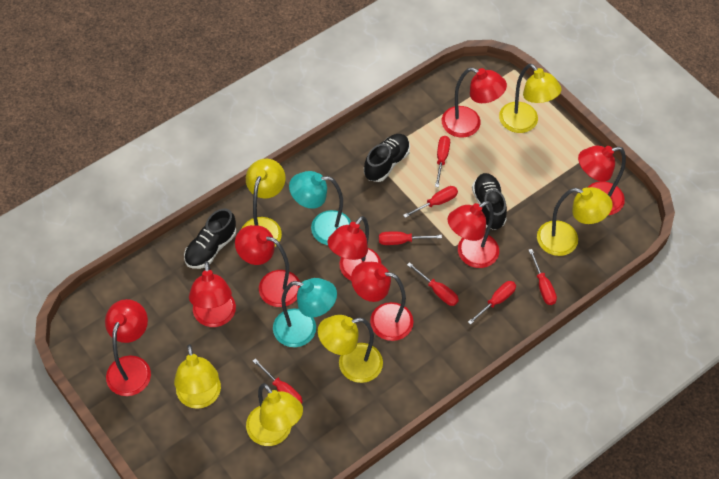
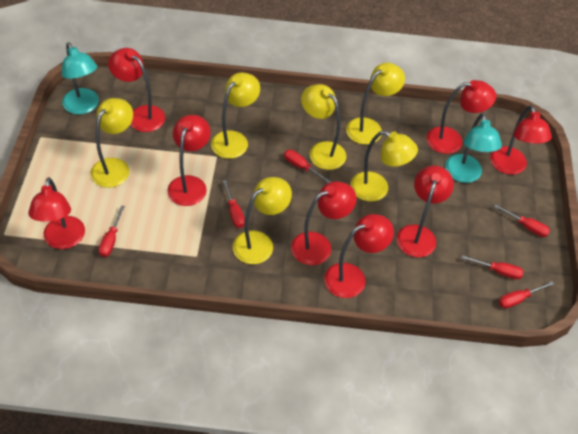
black shoe: [184,209,236,269] [364,134,410,182] [472,173,507,230] = 3 -> none = 0
red screwdriver: [253,358,303,404] [379,232,442,245] [403,186,458,218] [407,262,459,306] [435,136,450,187] [468,281,516,325] [529,249,557,305] = 7 -> [99,205,125,257] [223,180,245,228] [284,150,331,183] [461,255,524,279] [494,204,550,237] [499,281,554,308] = 6

